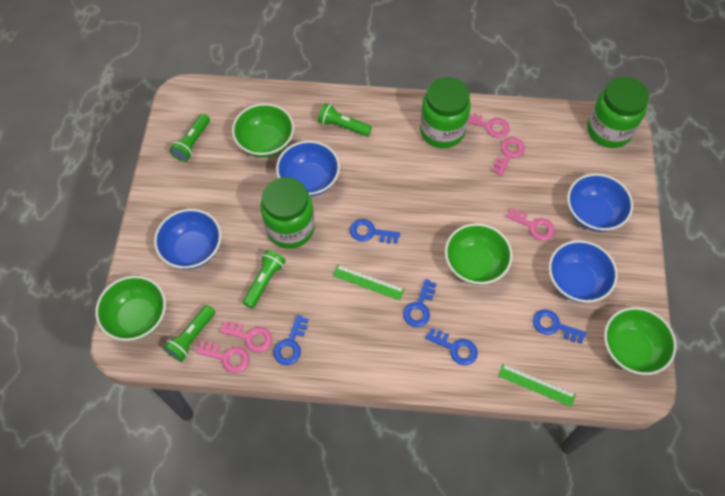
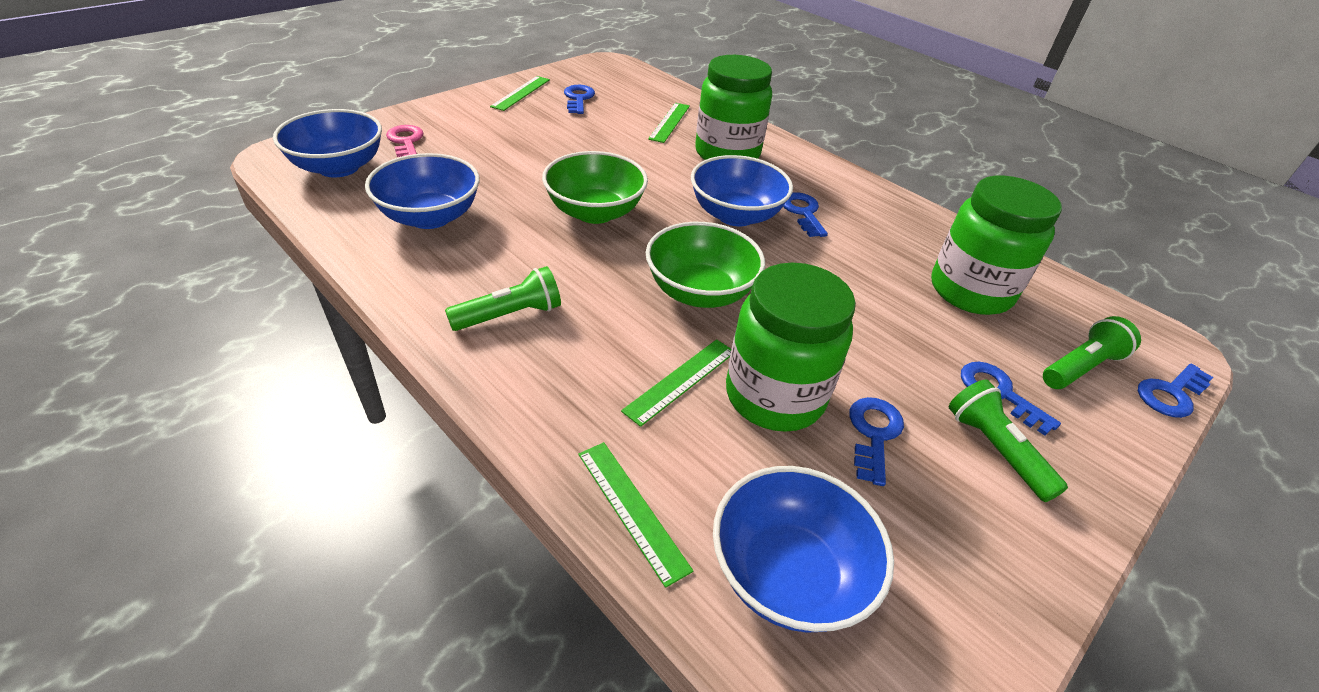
green bowl: [95,276,166,341] [232,103,294,157] [445,223,512,285] [604,307,676,375] = 4 -> [542,151,648,224] [646,222,765,308] = 2
green flashlight: [163,305,215,362] [170,114,210,162] [243,250,286,308] [318,103,372,137] = 4 -> [445,266,561,331] [949,380,1068,502] [1043,316,1141,389] = 3
green ruler: [333,265,404,300] [498,364,576,407] = 2 -> [490,76,550,111] [578,442,693,588] [621,339,731,427] [648,103,690,143] = 4
pink key: [196,341,250,373] [220,321,272,353] [468,113,510,138] [492,137,525,176] [506,208,555,241] = 5 -> [386,125,424,157] = 1

